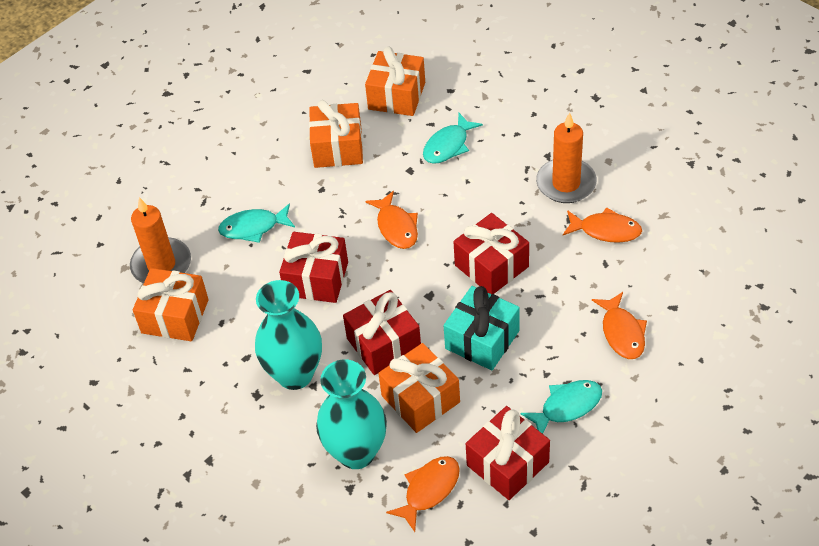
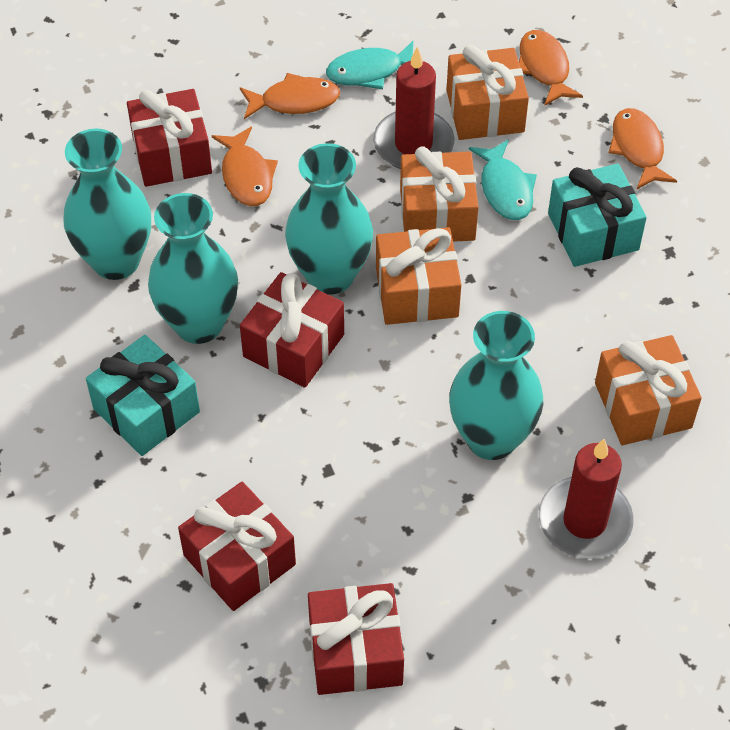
orange candle: [130,197,191,283] [536,112,597,203] = 2 -> none = 0
red candle: none = 0 -> [373,47,455,169] [539,439,634,559] = 2
turquoise fish: [218,204,295,243] [423,113,483,164] [520,380,602,434] = 3 -> [326,41,413,89] [469,139,537,220] = 2
turquoise gift: [444,286,520,370] = 1 -> [86,335,200,456] [548,164,647,267] = 2
turquoise vase: [255,280,322,390] [316,359,387,469] = 2 -> [63,129,151,280] [148,193,238,344] [285,143,373,295] [449,311,543,460] = 4

